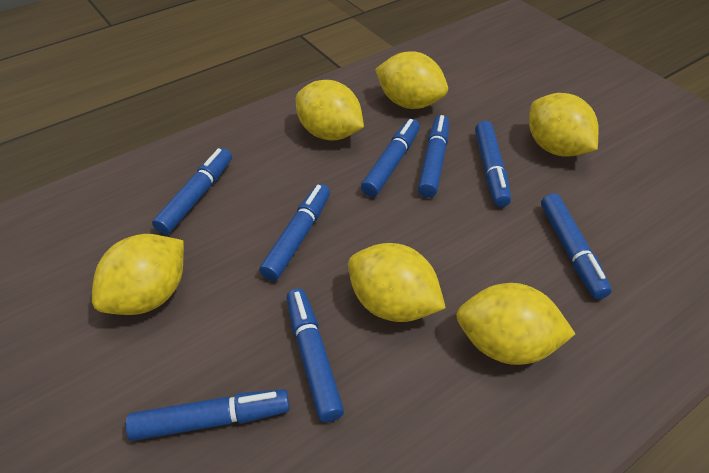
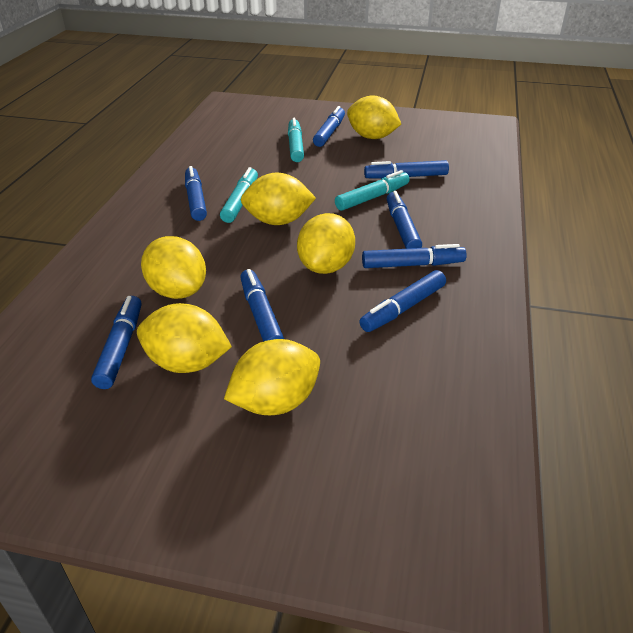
turquoise marker: none = 0 -> [220,167,258,223] [288,118,304,162] [335,170,410,211] = 3

